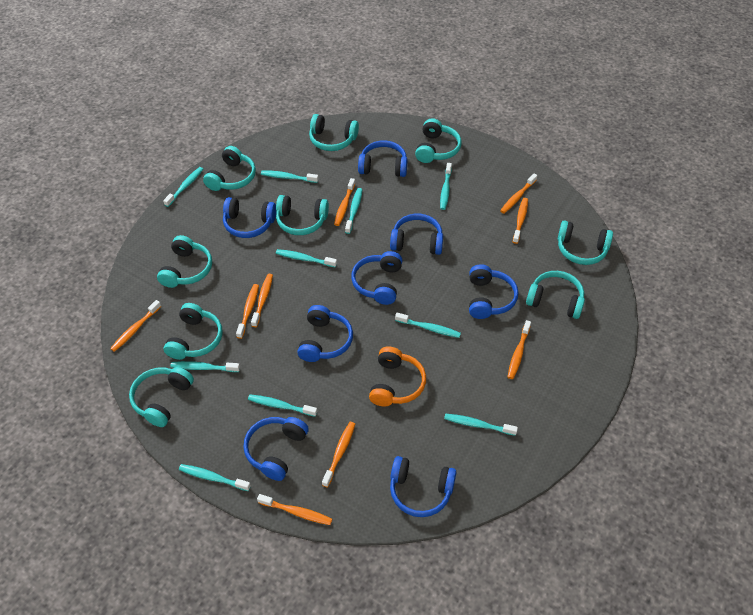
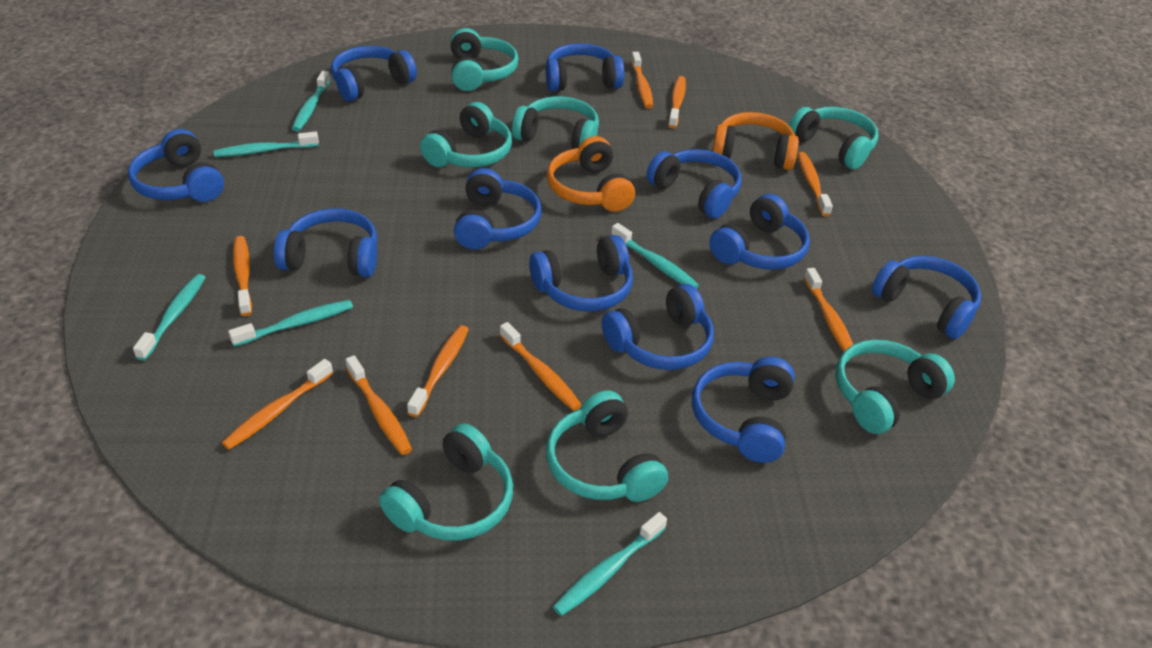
blue headphones: [223,197,276,238] [243,417,309,481] [297,305,353,362] [351,251,403,305] [358,140,407,177] [390,214,443,255] [390,456,457,517] [469,264,518,319] = 8 -> [128,129,224,202] [274,208,378,277] [331,46,417,101] [454,168,542,249] [529,235,633,312] [546,43,624,91] [602,284,714,370] [646,149,742,218] [692,357,795,463] [709,194,810,270] [872,256,981,339] = 11
orange headphones: [369,346,426,406] = 1 -> [547,136,635,212] [712,112,799,170] = 2
turquoise headphones: [129,367,194,427] [157,235,212,288] [164,303,223,360] [203,146,256,191] [276,195,329,235] [309,114,359,151] [415,118,462,163] [526,271,585,319] [558,220,613,265] = 9 -> [379,424,513,540] [420,102,512,167] [450,28,519,91] [512,96,599,149] [546,391,668,502] [789,107,878,169] [835,339,955,434] = 7
turquoise toothbrush: [163,167,203,207] [170,361,240,372] [179,464,251,491] [248,394,317,417] [261,170,318,183] [276,249,337,268] [345,188,362,234] [395,312,461,338] [440,163,452,210] [444,414,518,436] = 10 -> [133,274,206,361] [214,132,319,157] [228,300,353,347] [292,71,330,131] [553,512,667,616] [611,223,699,289] = 6

